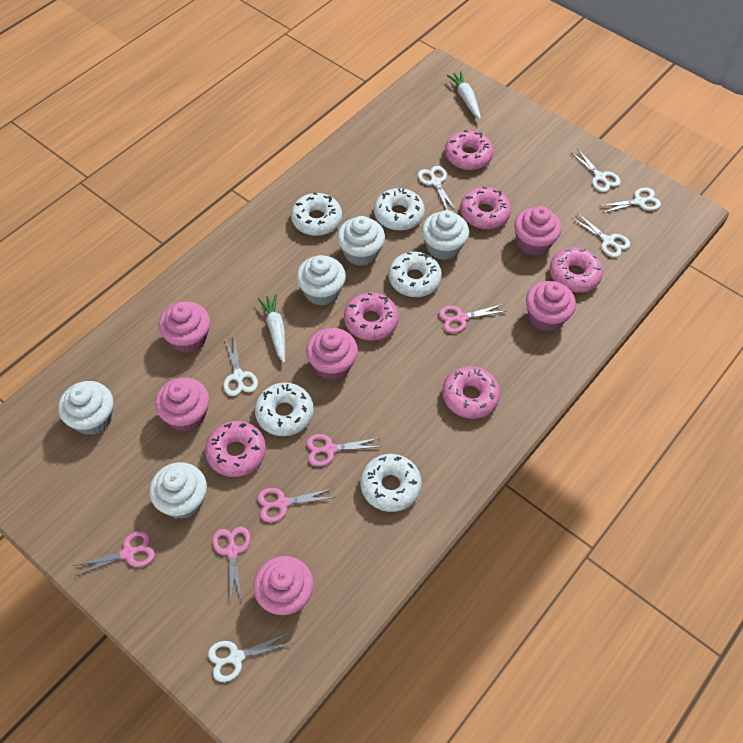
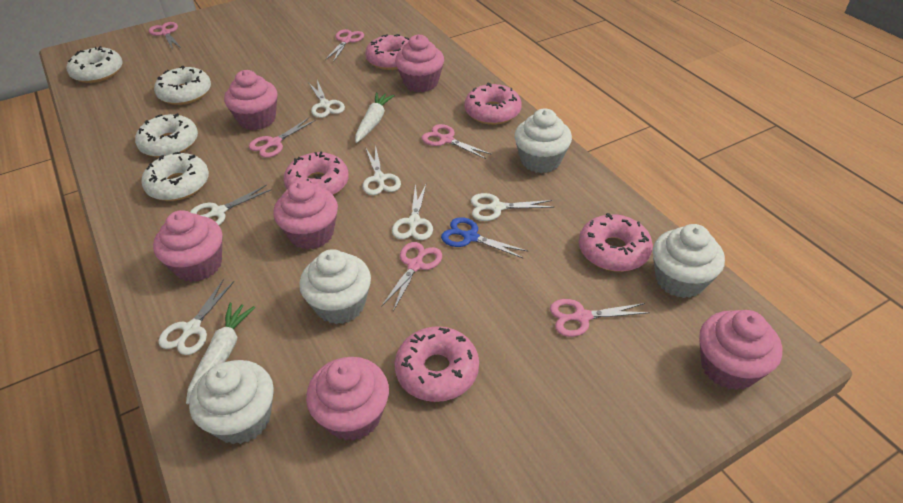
blue scissors: none = 0 -> [441,217,527,259] = 1
pink donut: [205,421,266,477] [344,292,399,341] [442,366,500,419] [445,130,493,170] [460,186,511,229] [550,247,603,293] = 6 -> [284,151,349,195] [365,34,409,70] [395,326,479,402] [465,83,522,125] [579,213,653,272] = 5
pink scissors: [73,531,155,576] [212,526,251,604] [257,488,336,522] [306,434,381,466] [439,304,506,333] = 5 -> [149,22,181,50] [249,118,316,158] [325,29,364,62] [381,242,442,311] [422,124,492,159] [550,299,650,337] = 6
white cupcake: [58,381,113,435] [150,462,207,519] [297,255,346,305] [337,216,385,266] [422,210,469,260] = 5 -> [189,360,274,444] [299,249,371,324] [514,108,572,173] [653,224,725,298] = 4
white donut: [255,383,314,436] [291,193,342,236] [360,454,422,512] [374,188,425,231] [389,251,442,297] = 5 -> [67,46,122,83] [135,113,198,158] [142,152,209,201] [154,66,211,105] = 4

